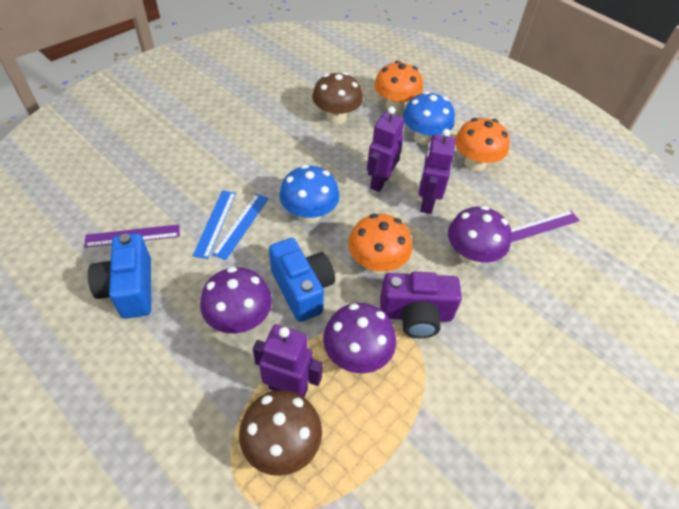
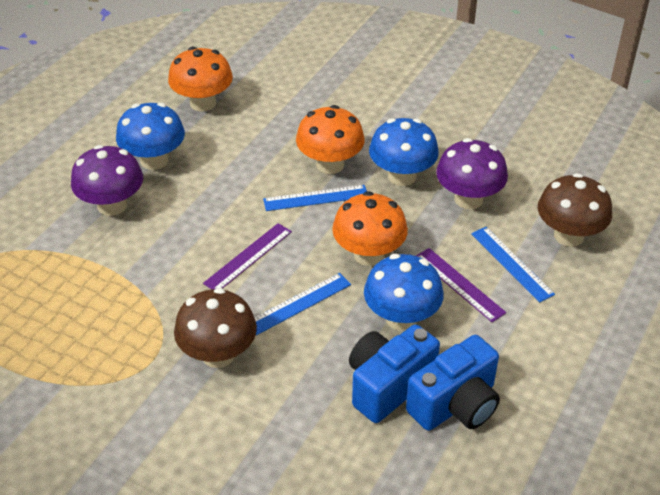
blue mushroom: [279,165,340,224] [403,91,455,145] = 2 -> [116,103,185,170] [364,254,444,331] [369,118,439,186] = 3
blue ruler: [193,191,236,259] [212,194,269,260] = 2 -> [254,273,351,335] [263,185,367,211] [471,227,555,302] = 3
purple camera: [380,272,462,338] = 1 -> none = 0
purple mushroom: [200,267,272,333] [323,303,396,373] [448,206,511,266] = 3 -> [71,145,143,216] [436,138,508,209] = 2
purple robot: [253,324,323,397] [367,107,404,192] [419,129,455,214] = 3 -> none = 0

